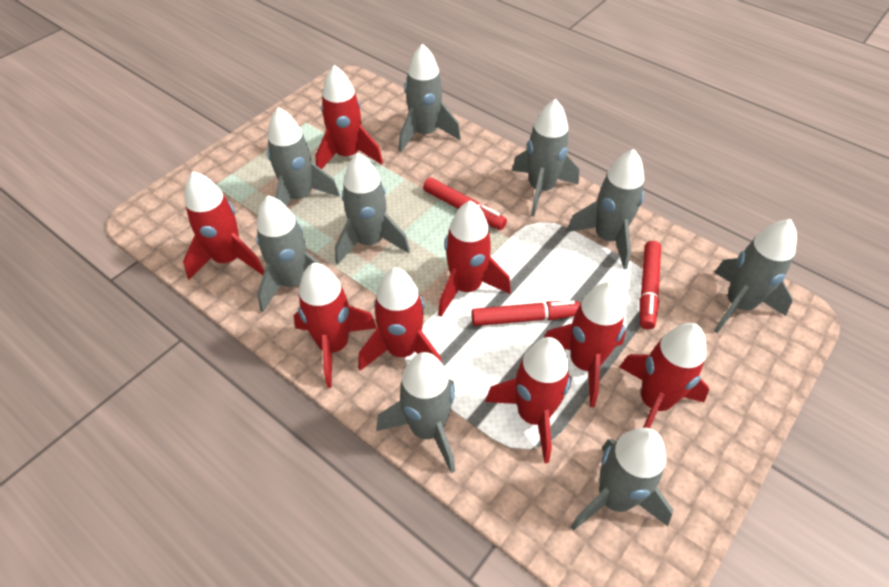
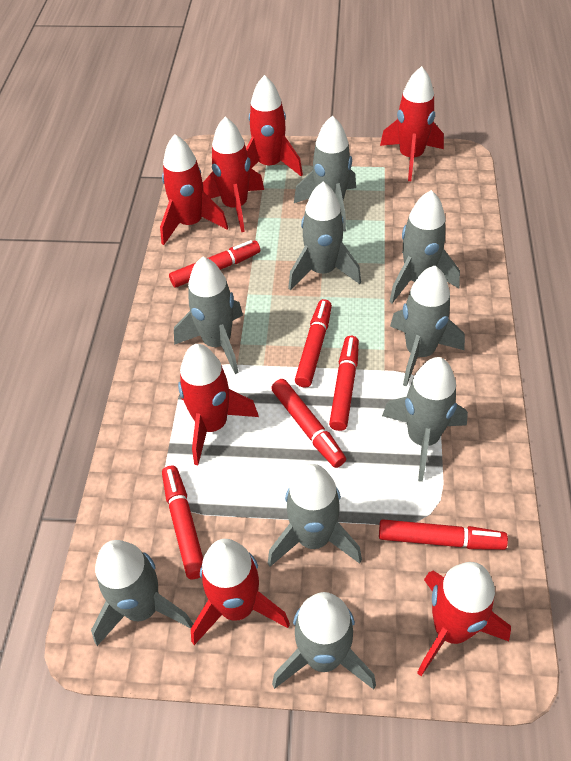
red marker: [423,178,507,230] [472,301,580,326] [639,241,661,329] = 3 -> [162,466,203,579] [169,240,260,288] [271,379,346,468] [295,299,332,388] [329,336,359,431] [379,519,508,550] = 6
red rocket: [183,171,264,279] [294,263,377,388] [315,65,383,169] [358,268,442,371] [438,200,511,317] [485,337,572,463] [544,282,626,407] [620,323,709,428] = 8 -> [160,134,228,245] [178,344,259,465] [191,539,290,645] [203,117,264,232] [246,75,303,177] [380,66,444,181] [417,562,511,676] = 7

